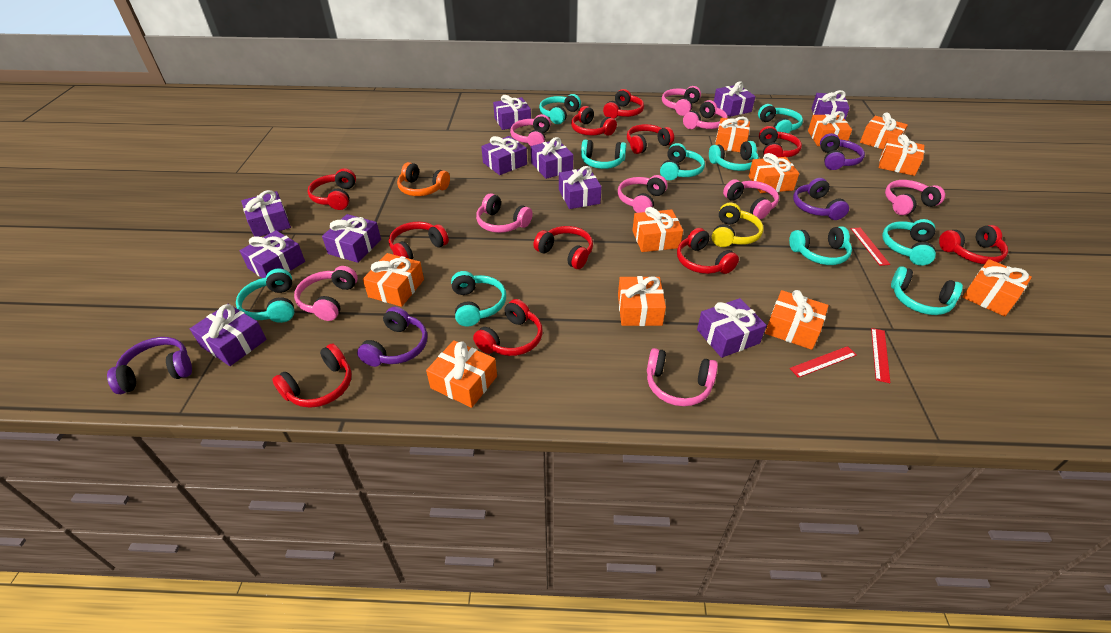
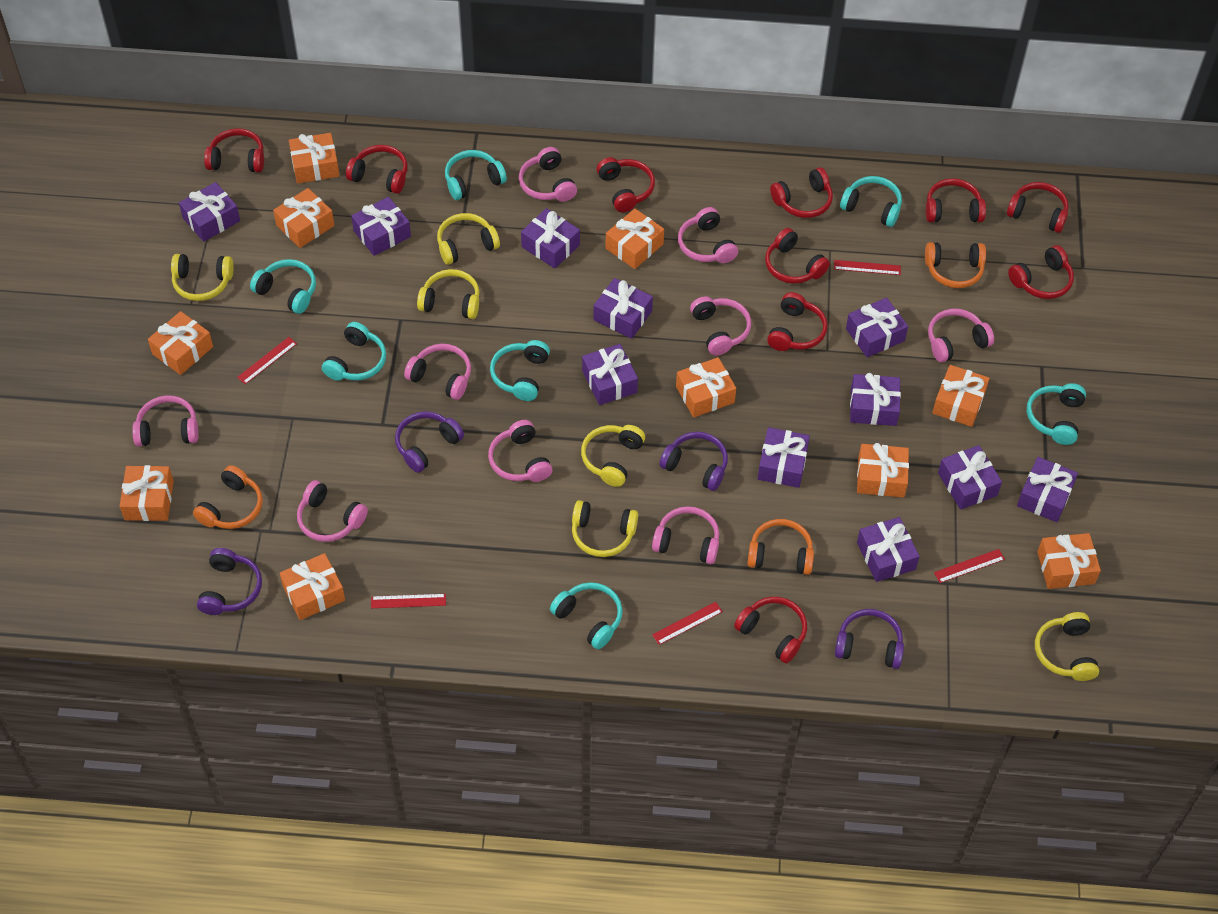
orange gift: [363,253,424,307] [426,340,497,408] [618,276,666,326] [632,207,683,252] [715,117,750,152] [748,153,799,193] [765,290,829,350] [808,111,852,146] [860,113,908,149] [879,134,925,176] [963,259,1032,316] = 11 -> [120,465,174,521] [148,311,213,375] [273,188,334,248] [280,553,345,620] [289,133,340,184] [606,209,664,269] [676,357,736,418] [857,443,909,498] [932,365,990,427] [1037,533,1101,589] = 10
orange headphones: [397,162,450,196] = 1 -> [193,465,263,529] [747,519,814,575] [925,242,986,288] = 3
red headphones: [272,344,352,408] [307,168,356,210] [389,222,449,260] [473,299,543,356] [534,226,593,269] [571,106,617,136] [603,89,644,119] [627,124,674,154] [677,228,739,274] [759,126,802,157] [939,225,1008,264] = 11 -> [204,128,264,173] [346,145,407,194] [597,157,655,212] [734,597,807,663] [765,228,830,284] [767,292,828,351] [770,167,833,218] [926,178,986,222] [1007,182,1069,233] [1008,245,1074,299] = 10
red ruler: [790,346,856,378] [851,228,890,266] [871,328,890,383] = 3 -> [237,337,297,384] [371,594,446,608] [652,602,723,645] [834,260,901,275] [934,549,1005,583] = 5
turquoise headphones: [236,268,294,323] [451,271,506,327] [539,94,581,124] [581,140,626,169] [660,143,705,180] [709,141,759,171] [758,104,803,133] [789,226,852,265] [882,219,936,266] [891,266,963,315] = 10 -> [250,259,316,314] [322,322,386,381] [445,150,507,200] [490,340,550,401] [550,582,623,649] [840,176,902,227] [1027,383,1086,445] = 7
yellow headphones: [712,203,763,247] = 1 -> [171,254,234,301] [417,269,480,319] [437,213,500,265] [572,500,638,557] [581,425,645,487] [1035,612,1099,681] = 6

